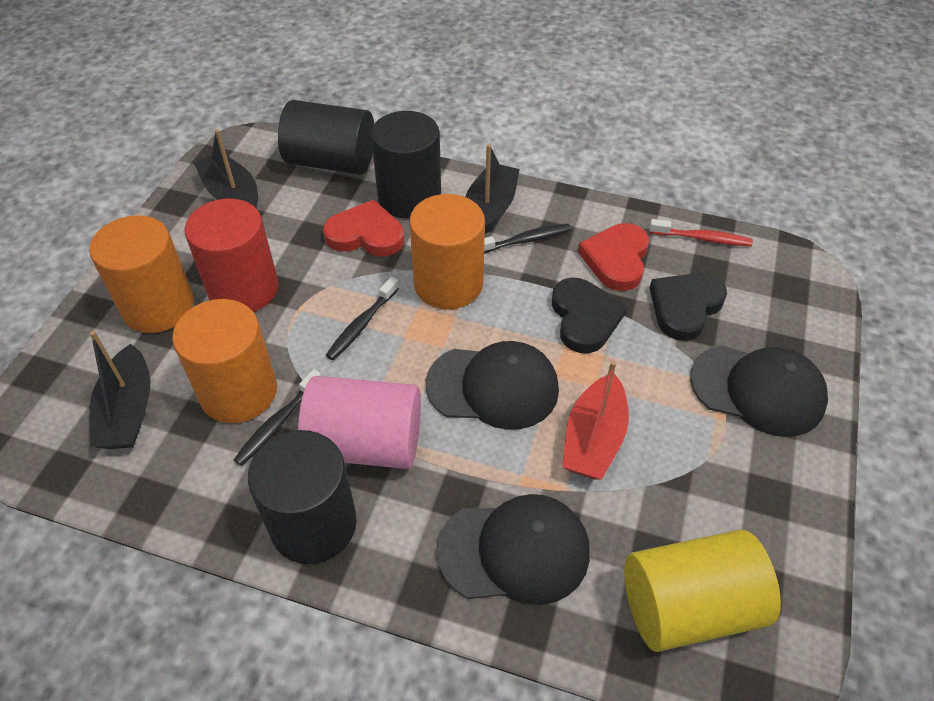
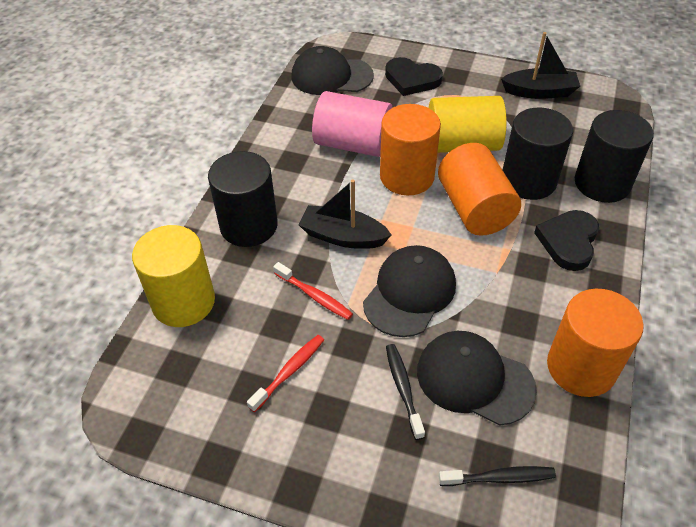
black boat: [90,331,150,449] [194,129,258,208] [465,144,520,234] = 3 -> [299,179,391,249] [501,32,580,99] = 2
black toothbrush: [234,369,321,466] [326,277,399,360] [484,223,571,254] = 3 -> [386,344,425,440] [438,466,556,486] = 2
red boat: [562,361,629,479] = 1 -> none = 0
red cylinder: [185,199,278,312] = 1 -> none = 0
red heart: [323,200,404,256] [578,223,649,291] = 2 -> none = 0
red toothbrush: [649,219,753,246] = 1 -> [247,335,324,412] [273,262,353,320] = 2
yellow cylinder: [624,530,781,652] = 1 -> [132,225,215,327] [429,96,507,153] = 2

